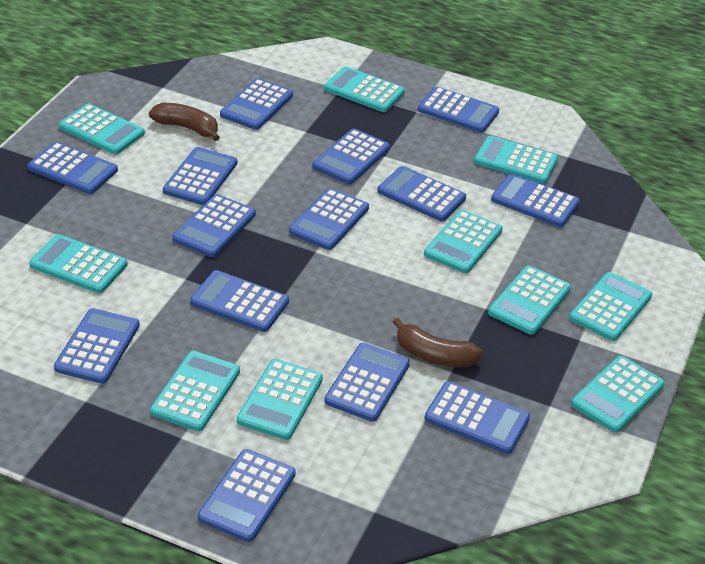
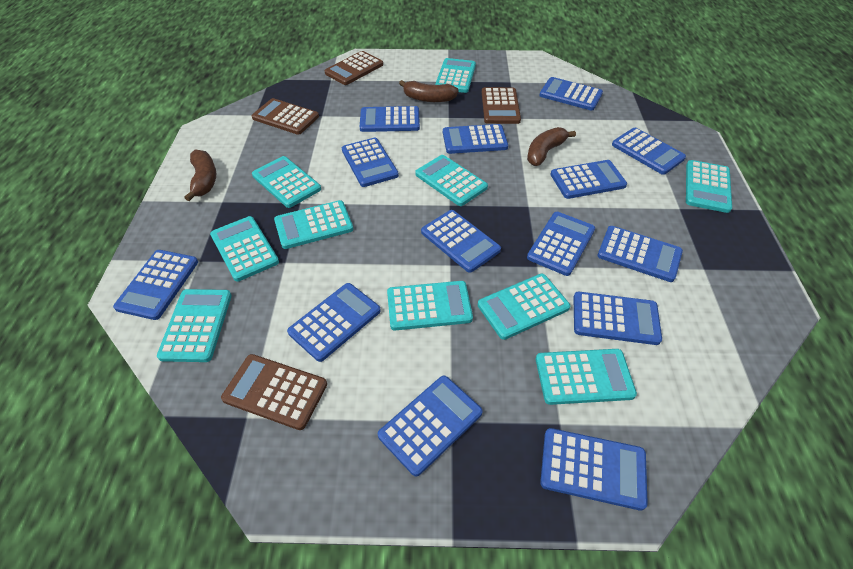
brown banana: [149,103,220,141] [393,318,482,367] = 2 -> [184,149,216,201] [399,80,459,102] [527,127,576,166] = 3
brown calculator: none = 0 -> [221,354,327,430] [252,98,319,135] [324,51,383,85] [482,87,521,124] = 4

